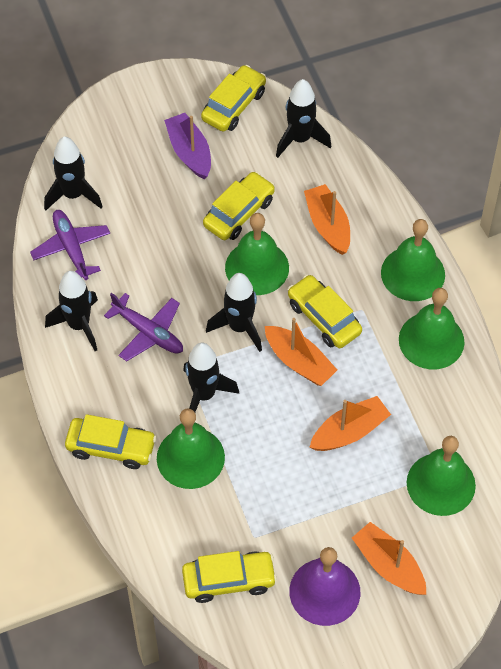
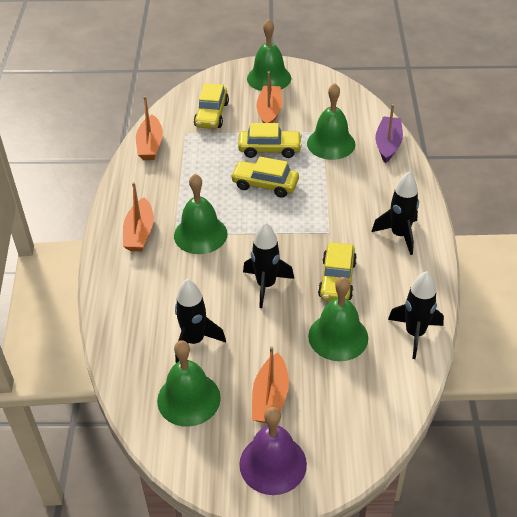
black rocket: [44,136,103,211] [45,271,98,351] [183,342,239,412] [206,273,262,352] [276,79,331,158] = 5 -> [175,279,226,363] [243,222,294,308] [372,172,419,255] [388,271,444,359] = 4
purple plane: [30,210,110,280] [104,293,183,361] = 2 -> none = 0
yellow car: [65,414,157,469] [182,551,277,603] [201,65,266,132] [203,171,275,240] [288,274,362,348] = 5 -> [194,83,229,129] [231,157,299,198] [238,123,302,158] [318,242,357,301] = 4

